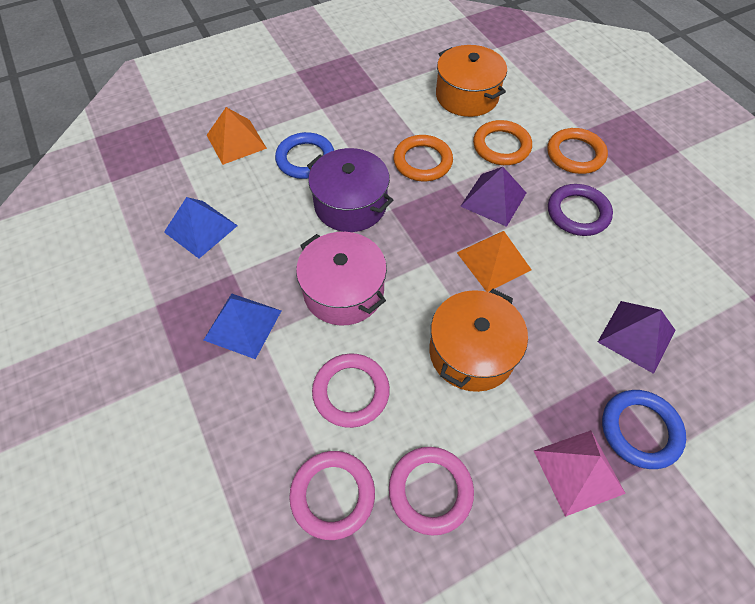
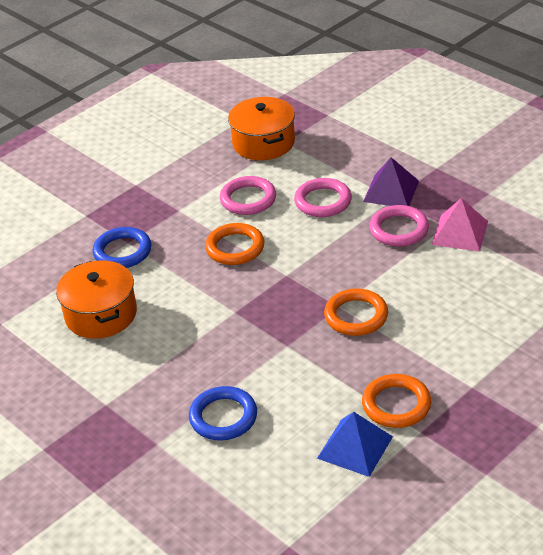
blue pyramid: [164,197,238,259] [204,293,281,359] = 2 -> [317,412,393,477] = 1
orange pyramid: [207,107,267,165] [457,231,531,292] = 2 -> none = 0
pink pot: [296,232,387,326] = 1 -> none = 0
purple pot: [307,148,393,232] = 1 -> none = 0
purple pyramid: [460,167,526,227] [598,301,675,374] = 2 -> [363,157,419,206] = 1
purple ring: [548,184,613,236] = 1 -> none = 0

